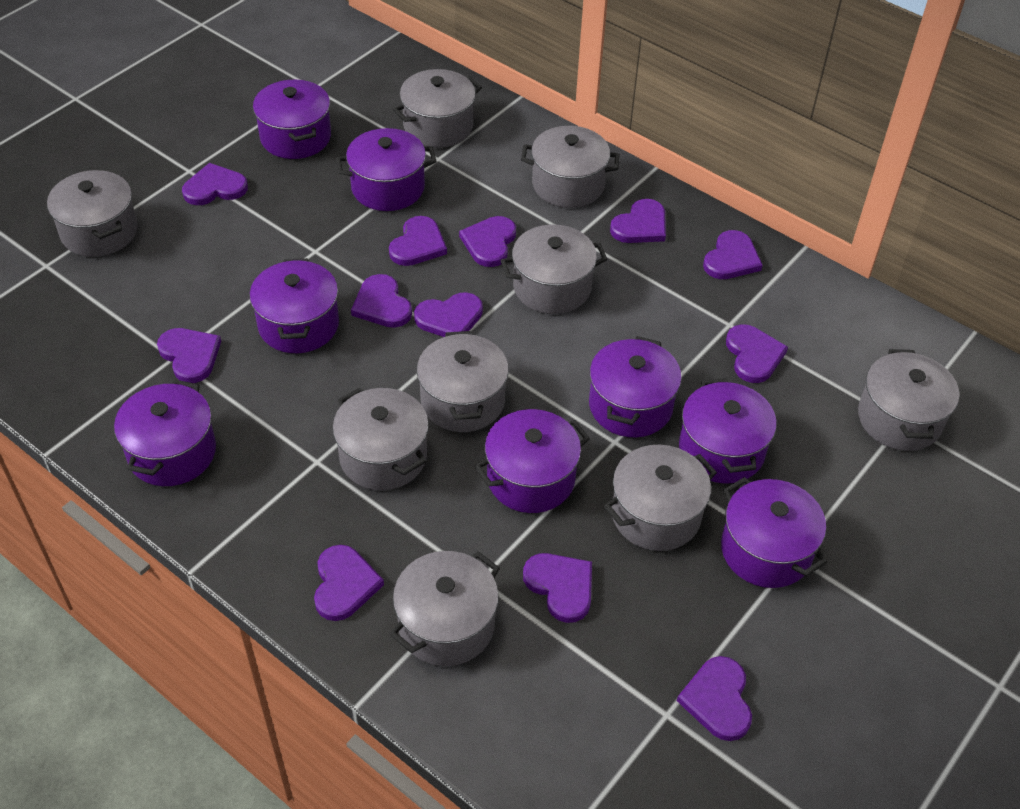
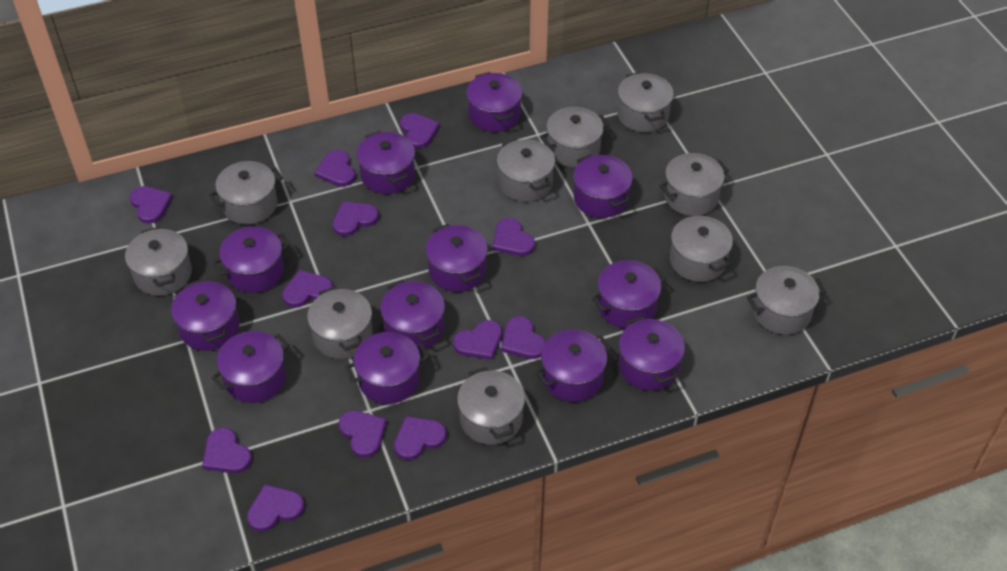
grey pot: [47,170,138,257] [333,388,429,490] [390,551,500,666] [393,69,482,148] [417,331,509,432] [500,225,607,314] [521,126,620,208] [604,445,717,551] [858,349,959,451] = 9 -> [125,227,192,296] [209,161,283,224] [307,287,373,359] [457,367,525,445] [497,139,555,202] [540,107,609,167] [617,72,674,132] [659,153,729,216] [670,215,733,282] [747,266,826,335] = 10
purple pot: [114,380,216,486] [249,258,339,353] [253,79,331,159] [336,128,437,211] [474,409,590,513] [589,336,682,437] [679,378,777,484] [721,477,827,588] = 8 -> [171,279,239,351] [212,226,290,293] [212,331,290,403] [345,332,429,404] [356,131,415,194] [380,280,445,350] [426,224,488,292] [466,72,522,132] [535,330,612,402] [573,154,633,218] [592,260,666,328] [618,316,685,390] = 12

